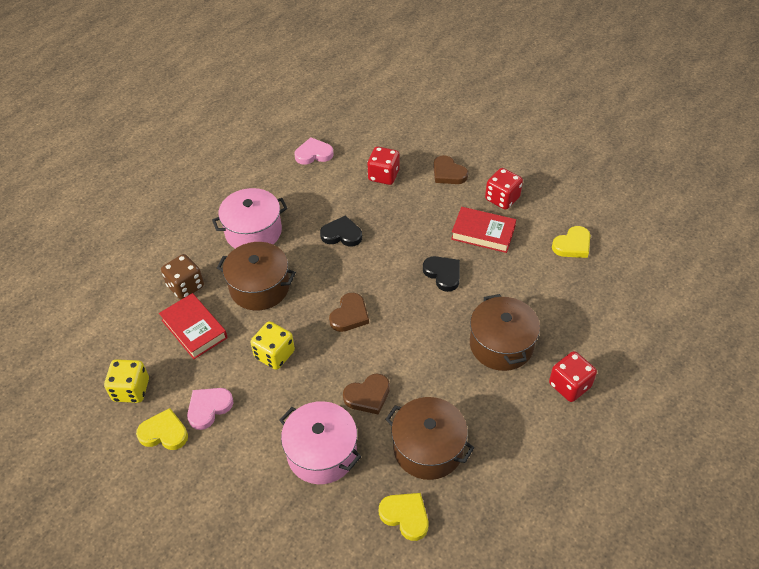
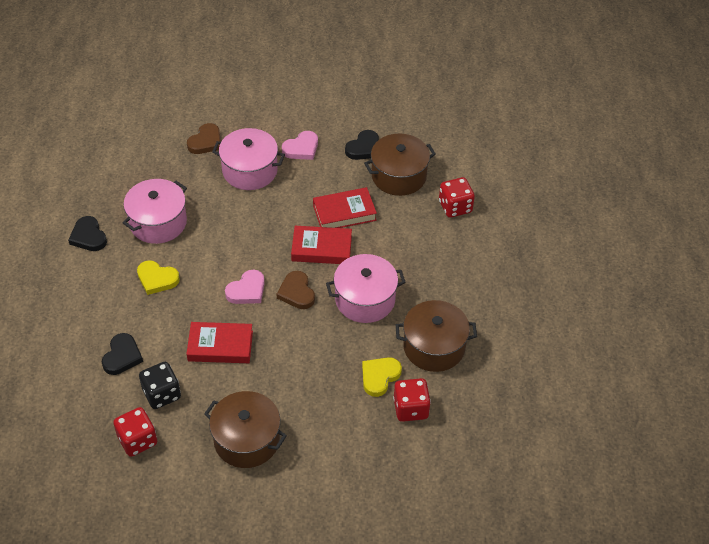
black dice: none = 0 -> [139,362,181,409] = 1
black heart: [320,216,362,247] [423,256,460,292] = 2 -> [68,216,107,251] [102,333,143,375] [345,130,379,160] = 3
brown dice: [161,254,204,299] = 1 -> none = 0
brown heart: [329,293,369,332] [343,374,390,415] [433,155,468,184] = 3 -> [187,123,221,154] [276,271,315,309] = 2
pink pot: [212,188,288,249] [280,401,361,484] = 2 -> [123,179,187,244] [212,128,285,190] [326,254,406,323] = 3
red book: [159,293,228,359] [451,207,516,253] = 2 -> [186,322,253,363] [291,226,352,264] [313,187,377,228] = 3
yellow dice: [104,359,149,403] [250,321,295,370] = 2 -> none = 0
yellow heart: [136,408,188,450] [379,493,428,541] [552,226,590,258] = 3 -> [137,260,180,295] [362,357,402,397] = 2

